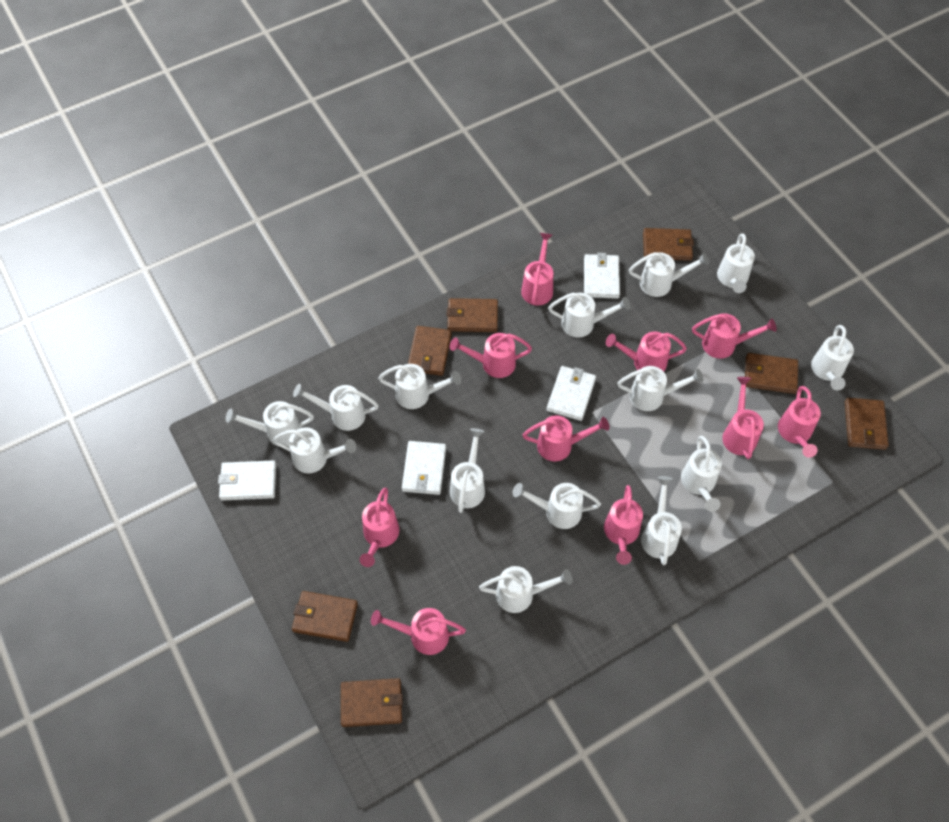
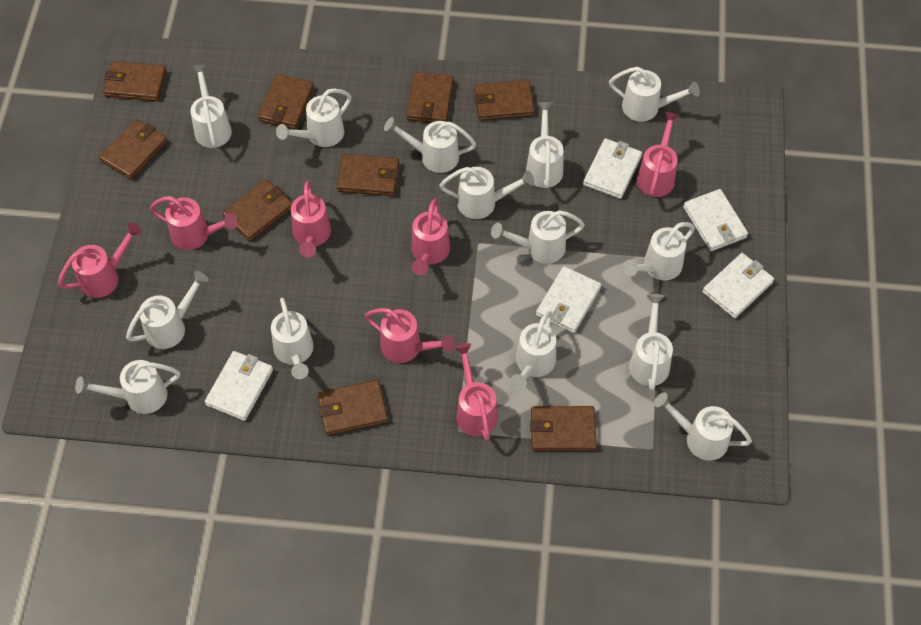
brown wallet: [292,591,358,642] [341,678,403,727] [408,326,452,376] [446,298,498,332] [643,228,694,261] [745,353,798,394] [845,398,889,450] = 7 -> [99,119,168,180] [103,61,167,101] [222,179,292,241] [258,74,314,129] [317,380,388,436] [337,154,399,196] [407,72,454,123] [474,80,535,121] [530,406,597,451] = 9
pink watering can: [360,488,400,567] [371,608,466,655] [450,333,532,378] [521,233,553,306] [522,415,610,461] [604,485,643,565] [606,331,687,372] [692,313,777,359] [722,377,764,459] [778,386,821,458] = 10 -> [58,222,142,298] [150,196,237,250] [291,181,331,258] [365,308,455,363] [411,199,450,275] [455,343,498,441] [637,112,679,197] = 7
white wallet: [218,460,276,501] [402,441,446,495] [547,366,596,421] [584,253,620,299] = 4 -> [205,351,273,421] [536,266,601,333] [583,138,642,199] [683,189,748,251] [702,253,774,318] = 5

